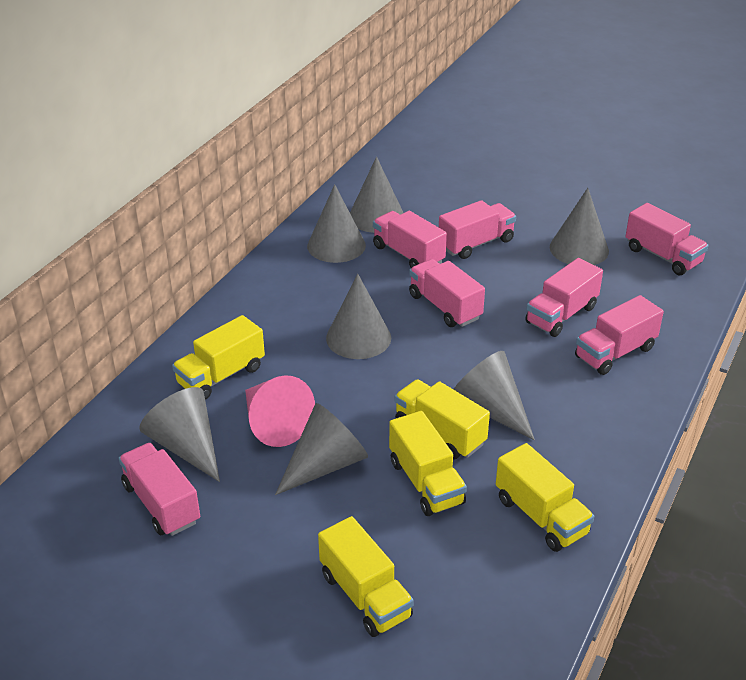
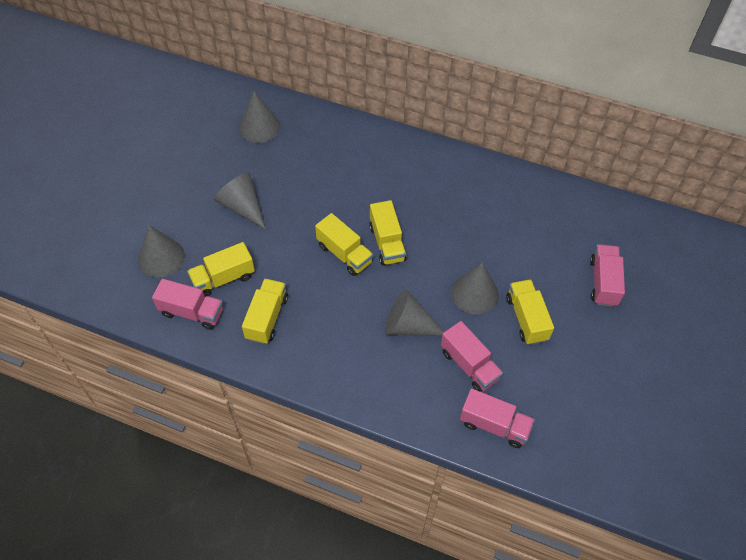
grey cone: [139,387,220,482] [275,403,368,495] [307,184,366,263] [326,274,391,359] [350,157,403,233] [453,351,535,440] [550,188,609,265] = 7 -> [138,225,185,277] [214,172,266,230] [239,91,280,143] [385,289,445,336] [451,262,499,314] = 5
pink cone: [245,375,315,447] = 1 -> none = 0
pink truck: [119,443,200,536] [373,211,447,268] [409,259,485,327] [439,200,516,259] [525,258,603,337] [575,295,664,375] [625,203,709,275] = 7 -> [152,279,223,330] [441,321,503,392] [460,388,535,448] [590,244,625,307] = 4

